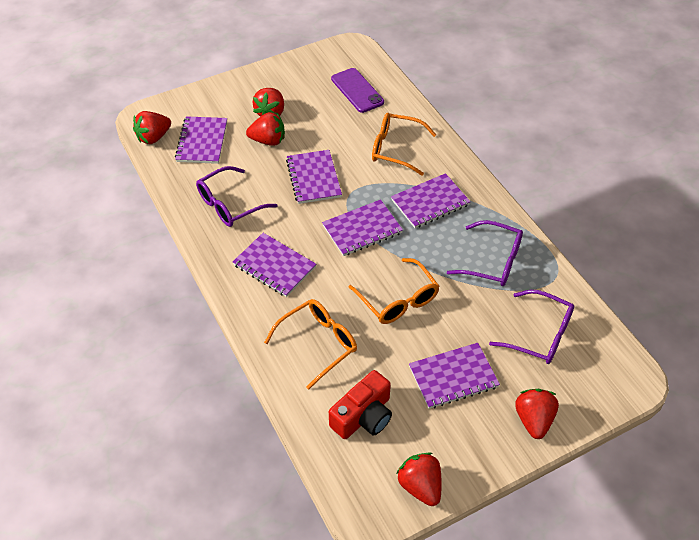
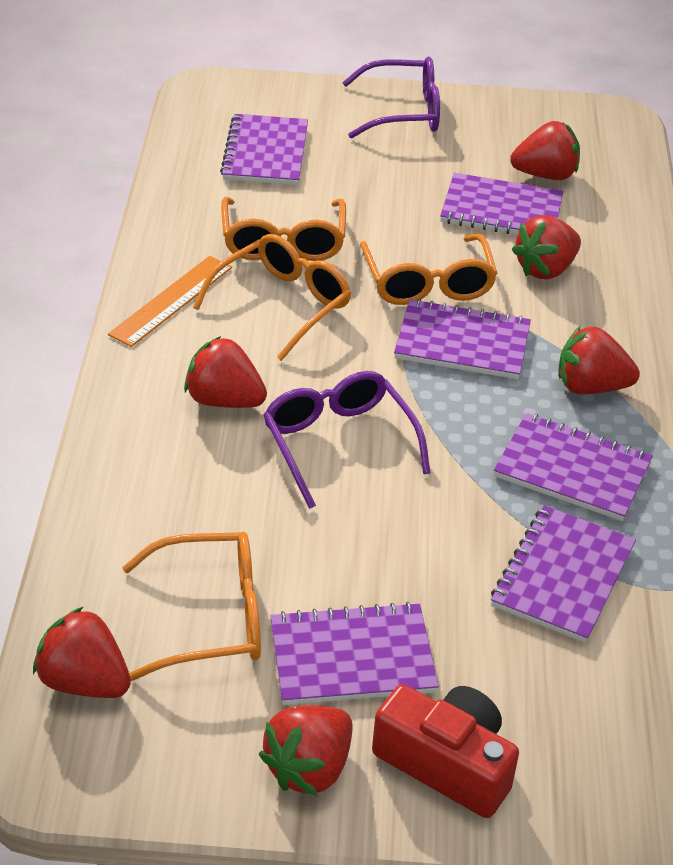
orange glasses: [264,299,357,389] [348,258,439,324] [372,113,436,176] = 3 -> [122,531,261,681] [193,234,351,361] [221,197,346,261] [360,234,498,305] = 4
orange ruler: none = 0 -> [108,256,232,347] = 1
purple glasses: [196,166,277,227] [447,220,523,286] [489,290,574,364] = 3 -> [263,371,430,509] [342,57,440,139] = 2
purple phone: [331,68,384,113] = 1 -> none = 0
red strawberry: [133,111,171,144] [246,112,285,146] [252,88,284,117] [396,453,442,506] [515,389,559,439] = 5 -> [33,607,131,698] [184,336,267,408] [259,705,353,796] [510,121,580,180] [512,215,581,279] [558,326,640,395] = 6

